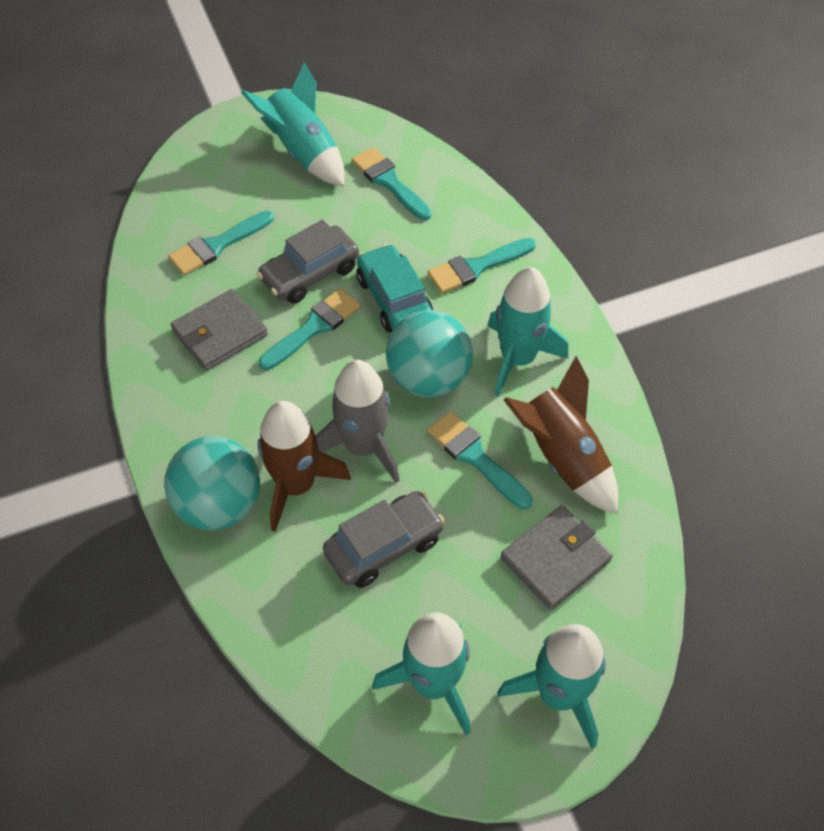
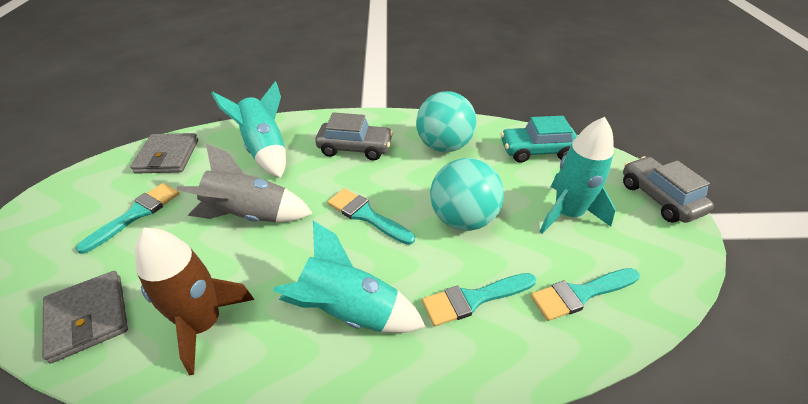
brown rocket: [258,401,351,532] [504,356,618,514] = 2 -> [135,228,254,375] = 1
turquoise brush: [168,211,274,275] [259,288,361,370] [351,147,432,220] [427,411,533,509] [428,238,536,293] = 5 -> [76,183,179,254] [327,188,415,245] [422,273,536,327] [531,268,640,321] = 4
turquoise rocket: [241,62,345,186] [373,612,471,736] [488,267,568,397] [498,624,605,749] = 4 -> [211,81,286,178] [273,221,426,333] [540,117,615,234] = 3

